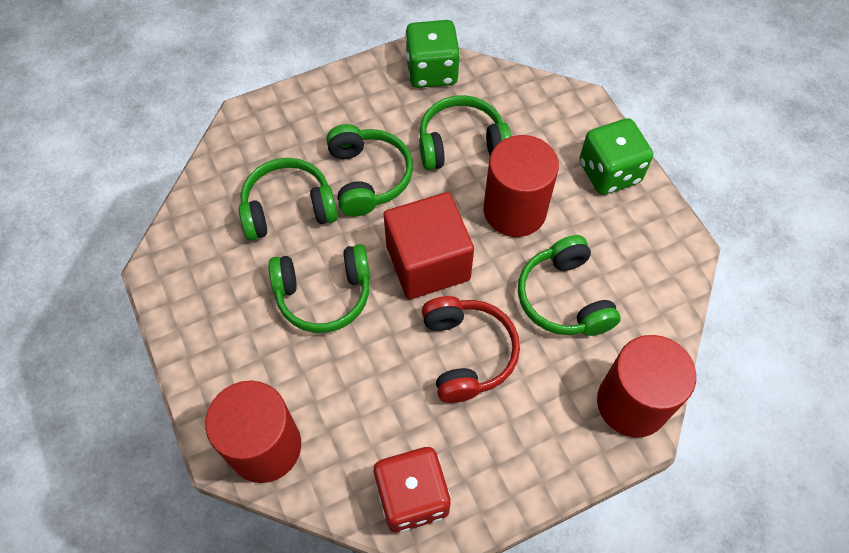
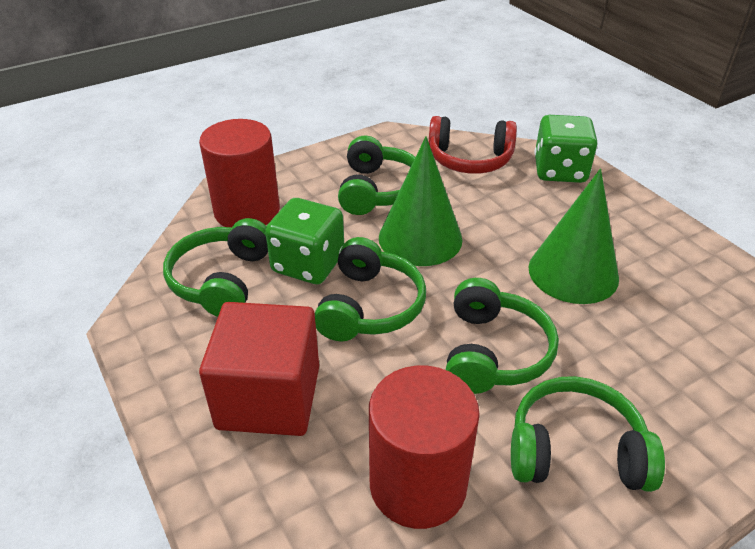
green cone: none = 0 -> [379,136,462,266] [528,169,619,304] = 2
red cylinder: [205,381,301,483] [484,135,559,237] [597,335,696,438] = 3 -> [199,119,280,227] [369,365,480,529] = 2
red dice: [374,447,451,533] = 1 -> none = 0

